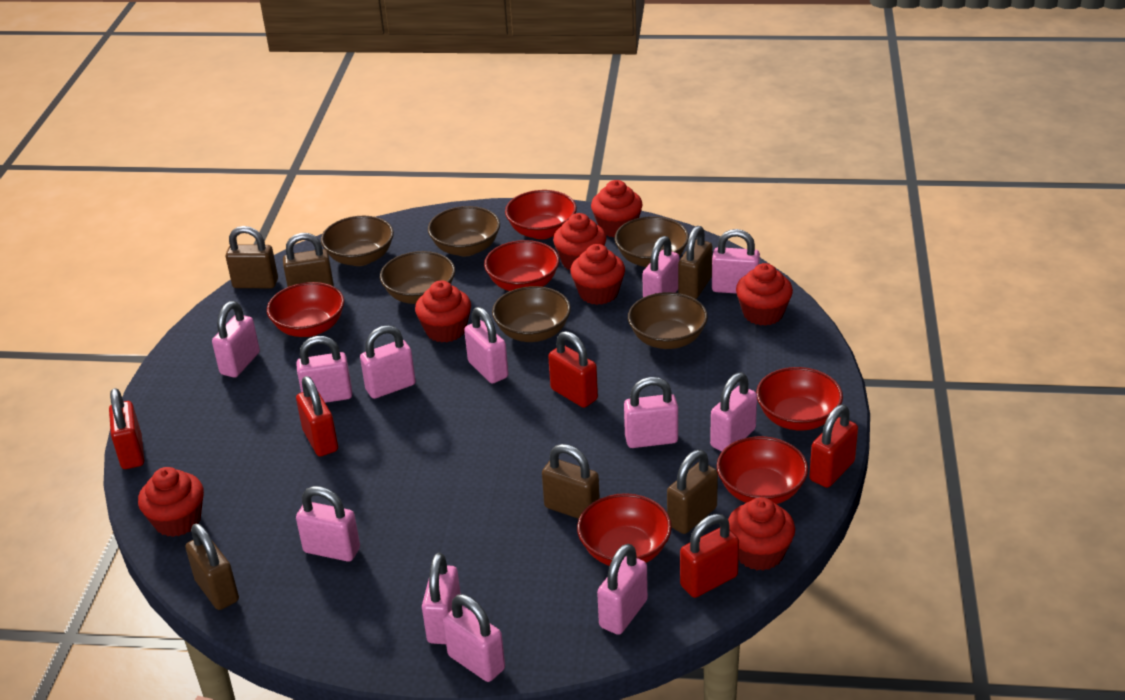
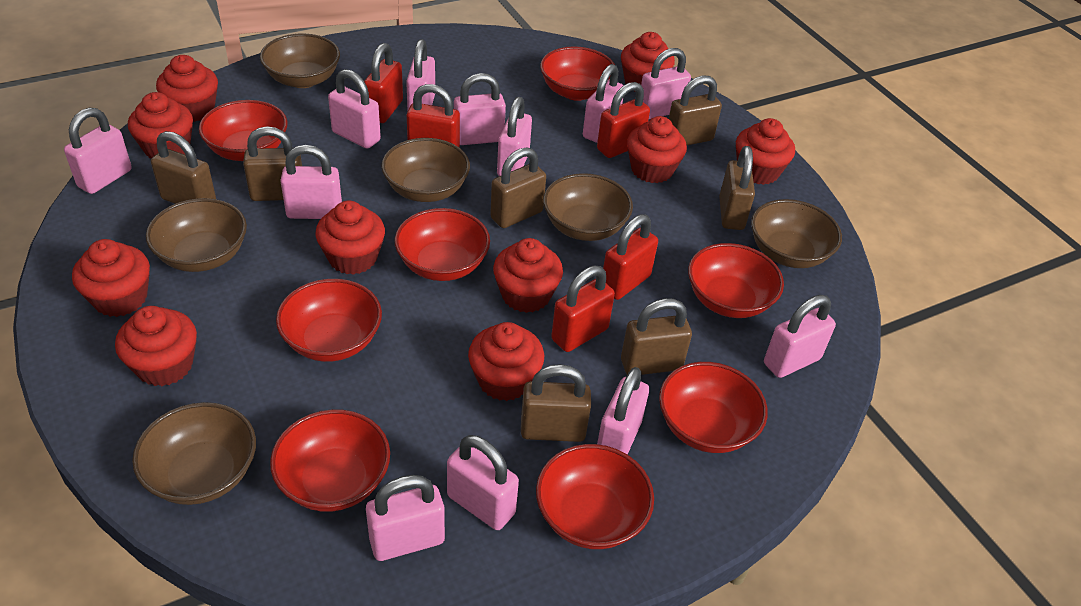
brown padlock: [185,524,239,610] [226,226,278,288] [283,233,334,287] [542,444,600,519] [667,450,718,534] [678,226,712,299] = 6 -> [151,131,216,204] [243,126,302,201] [490,147,546,228] [521,364,591,442] [621,298,692,375] [669,76,722,145] [719,146,755,230] = 7
red bowl: [267,282,344,337] [484,240,559,291] [505,190,577,239] [577,493,672,566] [717,436,808,504] [756,367,843,430] = 6 -> [199,100,287,161] [270,409,390,512] [276,279,382,362] [394,208,490,281] [536,444,654,549] [540,46,615,101] [659,362,768,453] [688,243,784,318] = 8
red cupcake: [138,467,204,537] [415,280,471,342] [553,213,606,270] [570,244,625,305] [591,180,643,238] [728,497,795,570] [736,263,793,326] = 7 -> [72,239,150,317] [115,306,197,386] [128,92,193,159] [156,55,218,122] [315,200,385,275] [468,322,544,401] [493,238,563,313] [621,32,675,92] [627,116,687,183] [736,118,795,185] = 10

